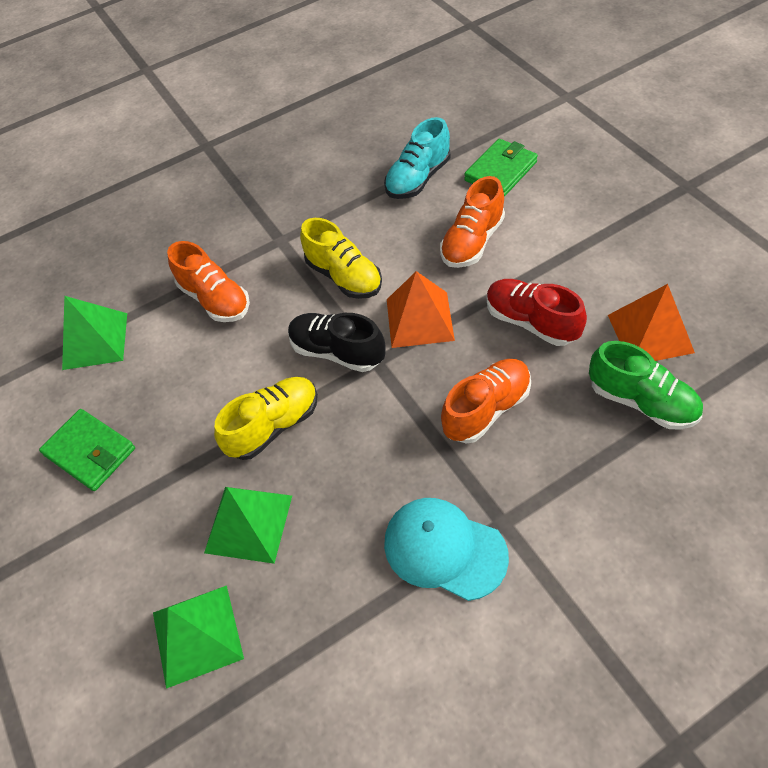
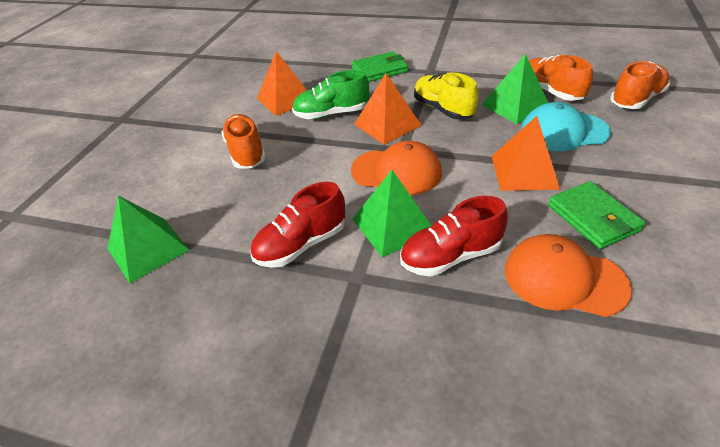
black shoe: [288,313,386,372] = 1 -> none = 0
orange cap: none = 0 -> [351,141,442,195] [505,234,632,317] = 2
orange pyramid: [387,271,455,348] [608,284,695,361] = 2 -> [257,51,307,116] [354,73,422,145] [492,116,560,191] = 3
red shoe: [487,279,587,346] = 1 -> [250,182,345,268] [400,196,508,277] = 2
turquoise shoe: [384,117,451,199] = 1 -> none = 0
yellow shoe: [214,377,318,460] [300,218,382,299] = 2 -> [414,72,478,120] = 1

